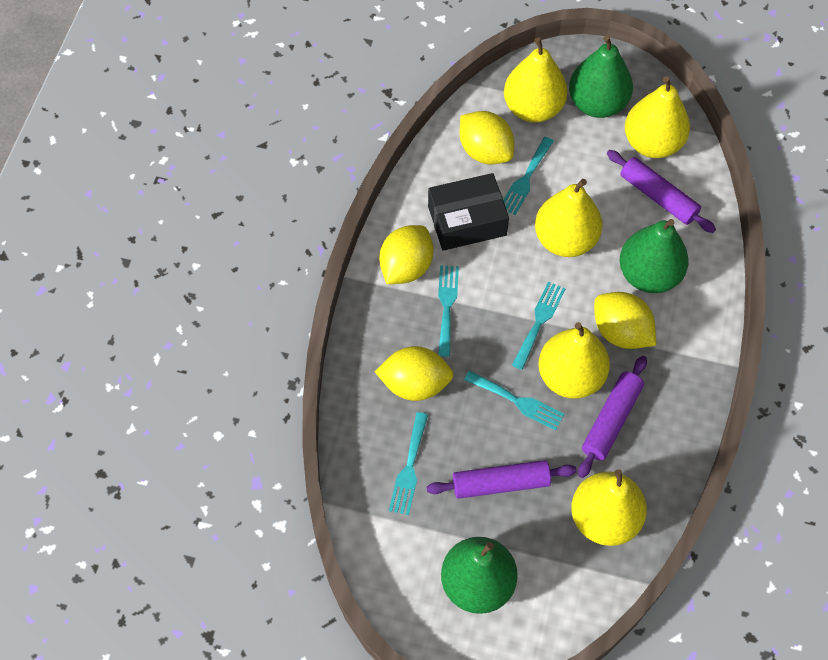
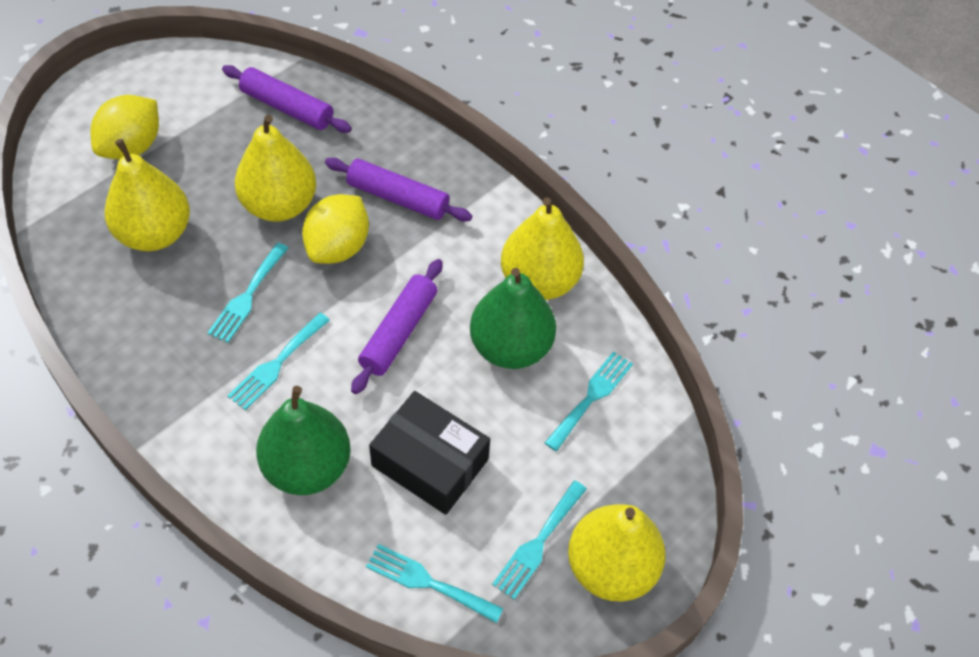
green pear: [441,537,518,614] [569,35,633,118] [620,219,689,293] = 3 -> [256,386,351,495] [470,268,556,369] = 2
yellow lemon: [375,346,454,401] [379,225,434,284] [460,111,514,164] [594,292,656,349] = 4 -> [91,95,159,160] [302,194,369,264] = 2
yellow pear: [504,38,568,122] [535,179,603,257] [538,322,610,399] [571,469,647,546] [625,76,690,158] = 5 -> [104,139,190,251] [235,115,316,222] [501,197,584,300] [568,504,666,601] = 4

